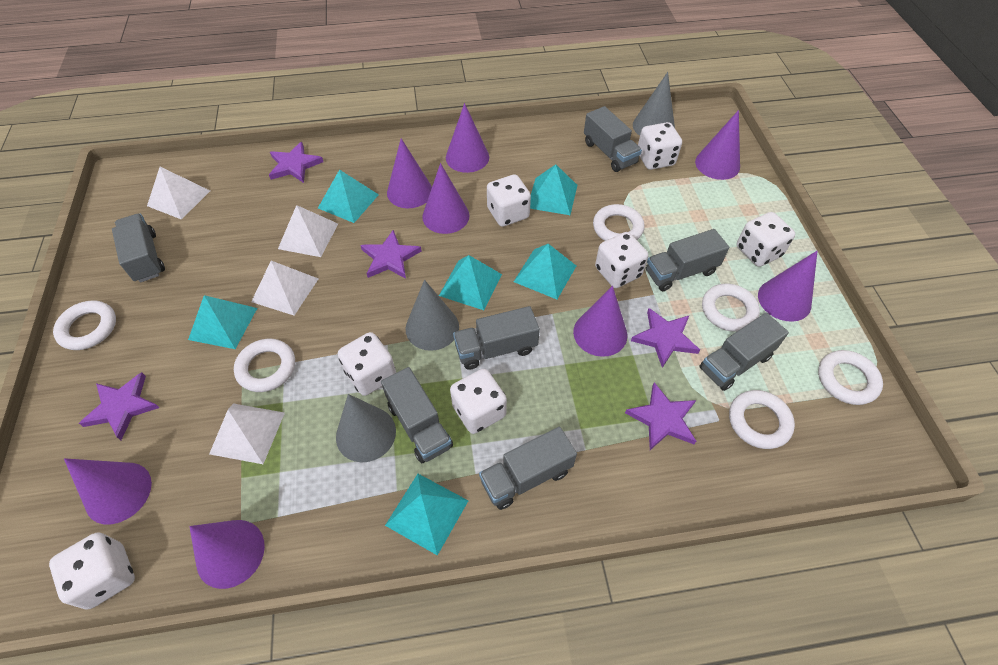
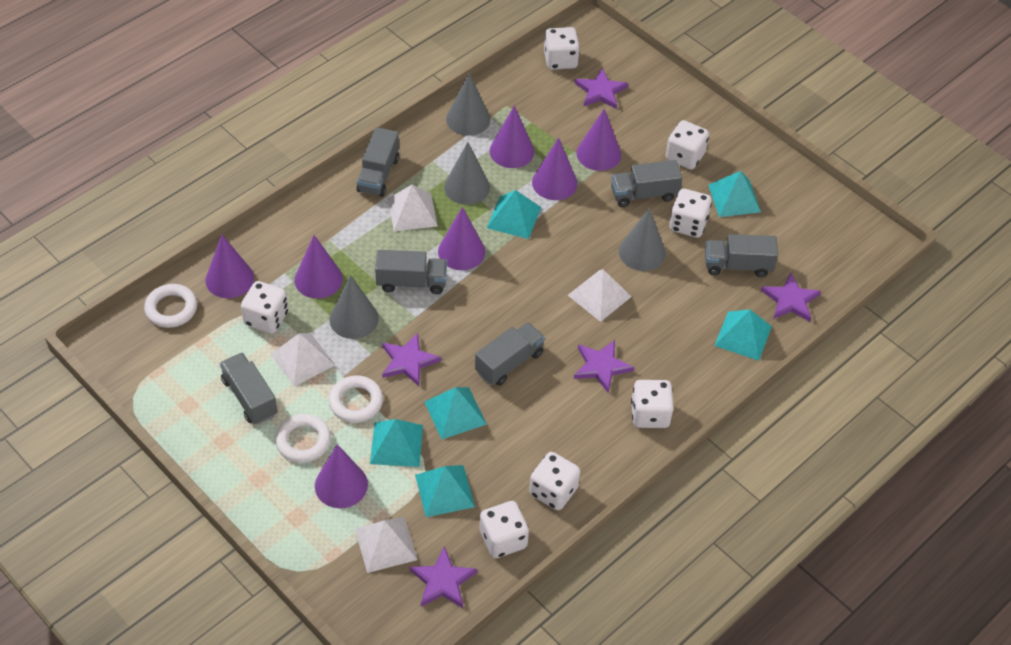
grey cone: [336,394,396,462] [406,280,459,351] [633,72,675,136] = 3 -> [329,275,379,339] [444,142,490,205] [446,73,490,136] [619,208,666,271] = 4
grey truck: [112,214,165,283] [381,367,453,464] [453,306,540,370] [479,427,577,510] [584,106,642,172] [646,229,729,291] [699,312,789,391] = 7 -> [220,352,278,425] [357,127,399,197] [375,250,447,294] [475,322,545,386] [611,160,682,207] [705,234,778,277] = 6
purple cone: [64,458,152,524] [189,520,265,589] [387,138,432,208] [422,163,470,234] [446,103,489,173] [573,286,627,357] [695,110,740,180] [758,251,818,322] = 8 -> [205,235,254,298] [294,235,343,299] [315,444,368,508] [438,207,485,270] [489,105,534,168] [532,137,578,200] [577,108,621,171] = 7
white ring: [53,300,116,350] [234,339,295,392] [593,204,645,241] [702,283,760,332] [729,390,795,449] [818,350,883,405] = 6 -> [144,284,197,328] [275,414,331,463] [328,376,383,423] = 3

